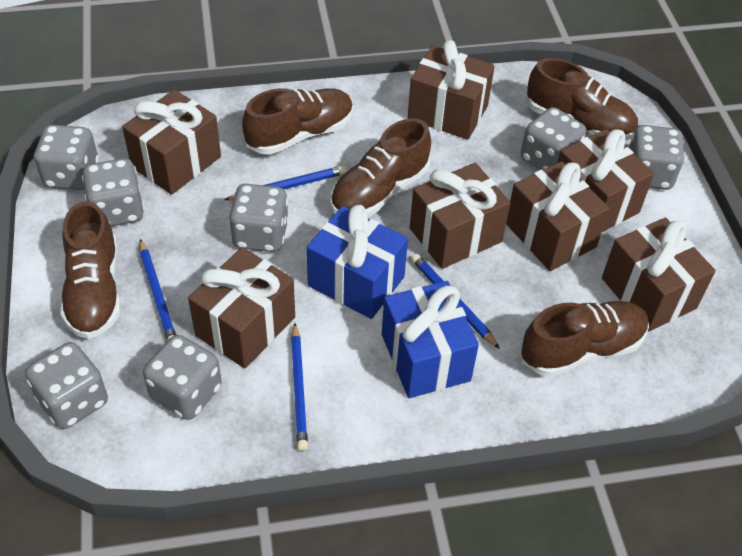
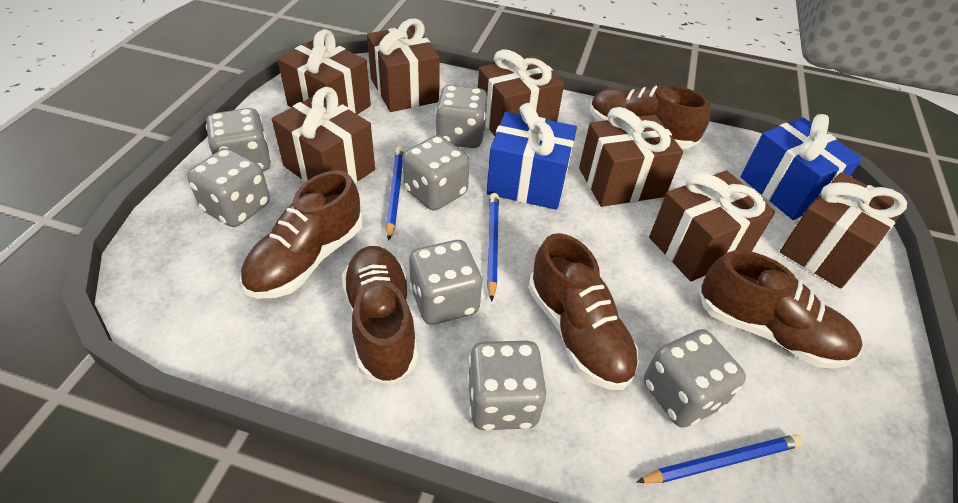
blue pencil: [140,239,176,341] [224,166,346,200] [291,323,308,451] [411,254,500,349] = 4 -> [386,147,404,241] [487,193,499,302] [637,434,803,483] = 3

